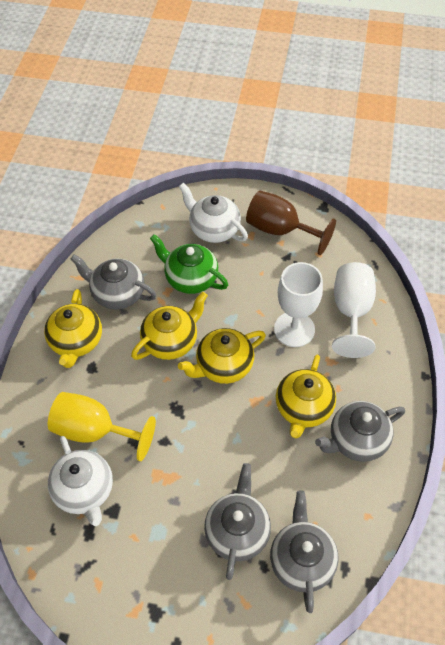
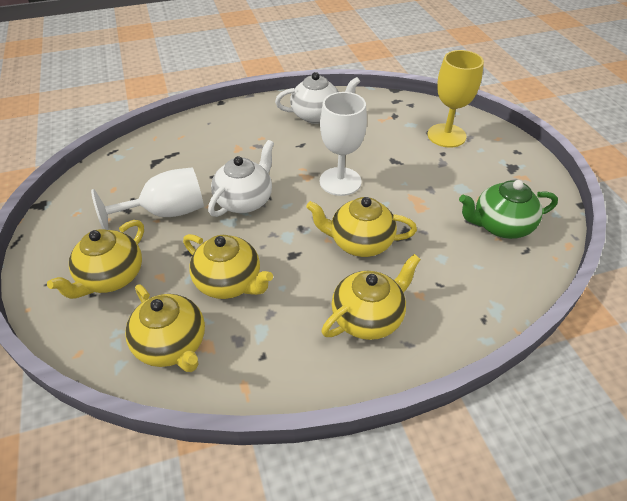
brown goblet: [246,191,336,255] = 1 -> none = 0
grey teapot: [70,254,157,310] [204,463,271,580] [270,490,338,613] [315,401,405,462] = 4 -> none = 0
yellow teapot: [44,289,102,368] [131,292,208,360] [178,328,266,384] [276,355,336,438] = 4 -> [47,220,144,299] [125,284,205,372] [183,234,273,299] [306,197,417,257] [322,254,421,340] = 5

